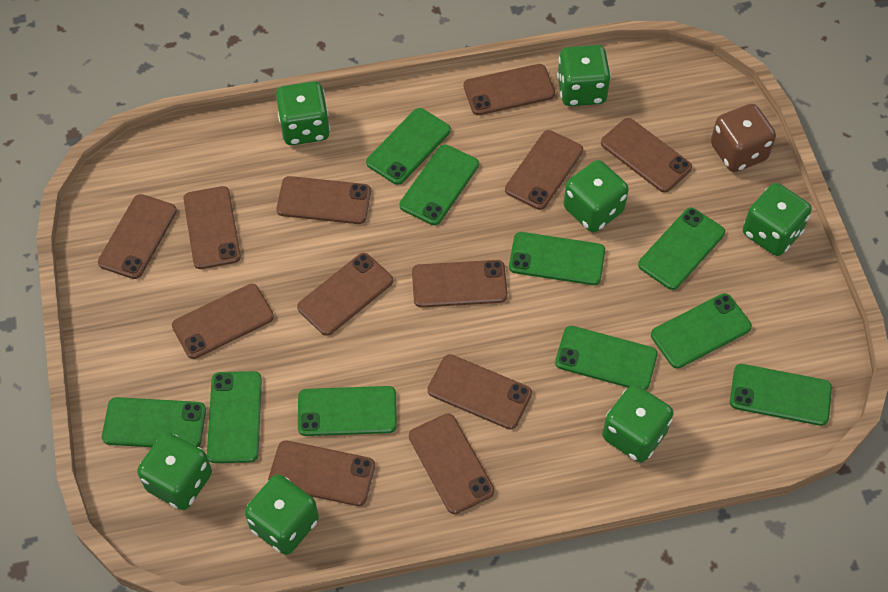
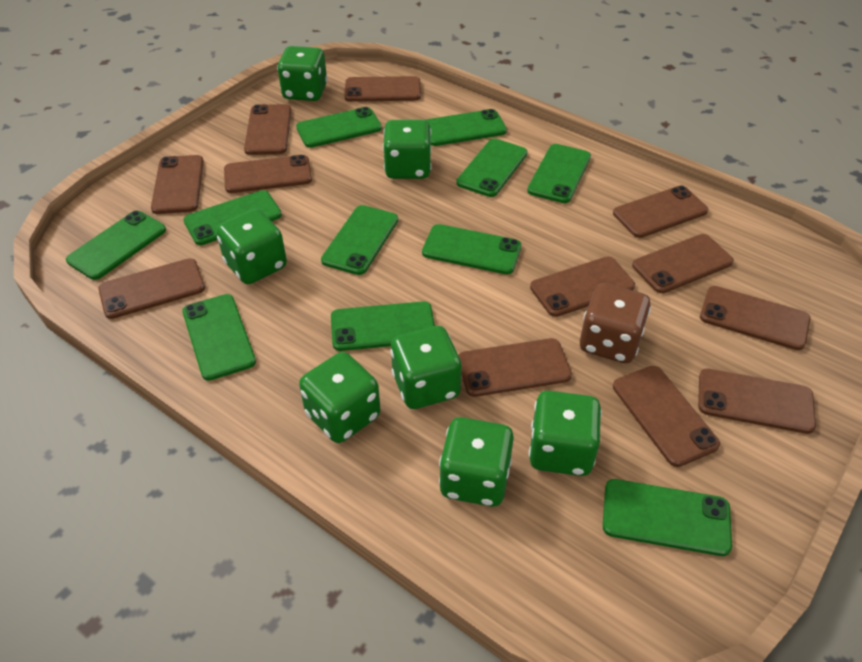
green phone: [102,397,206,447] [207,371,262,463] [298,386,397,436] [366,108,451,185] [400,144,479,225] [509,232,605,285] [555,326,658,390] [638,208,725,290] [651,293,752,368] [730,364,832,426] = 10 -> [66,211,166,280] [182,294,256,381] [183,190,282,245] [296,107,382,148] [321,205,398,275] [331,301,435,351] [422,224,522,274] [426,109,507,146] [456,139,528,197] [527,144,591,203] [603,479,732,556] = 11

